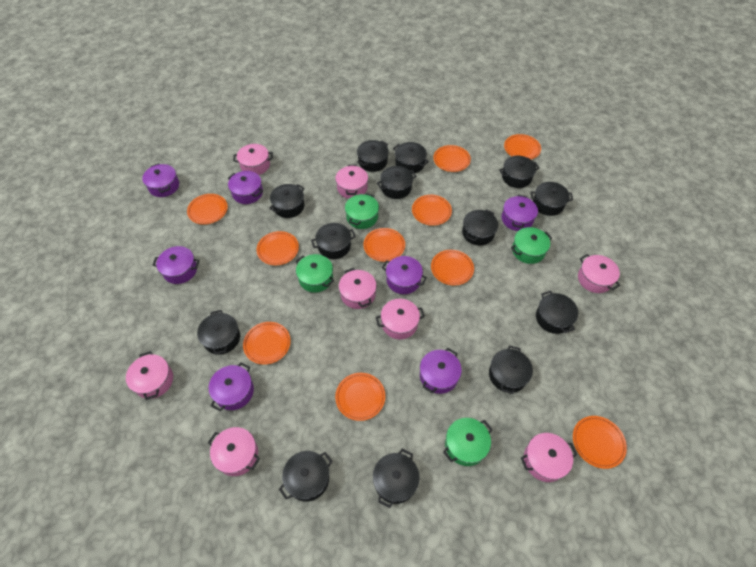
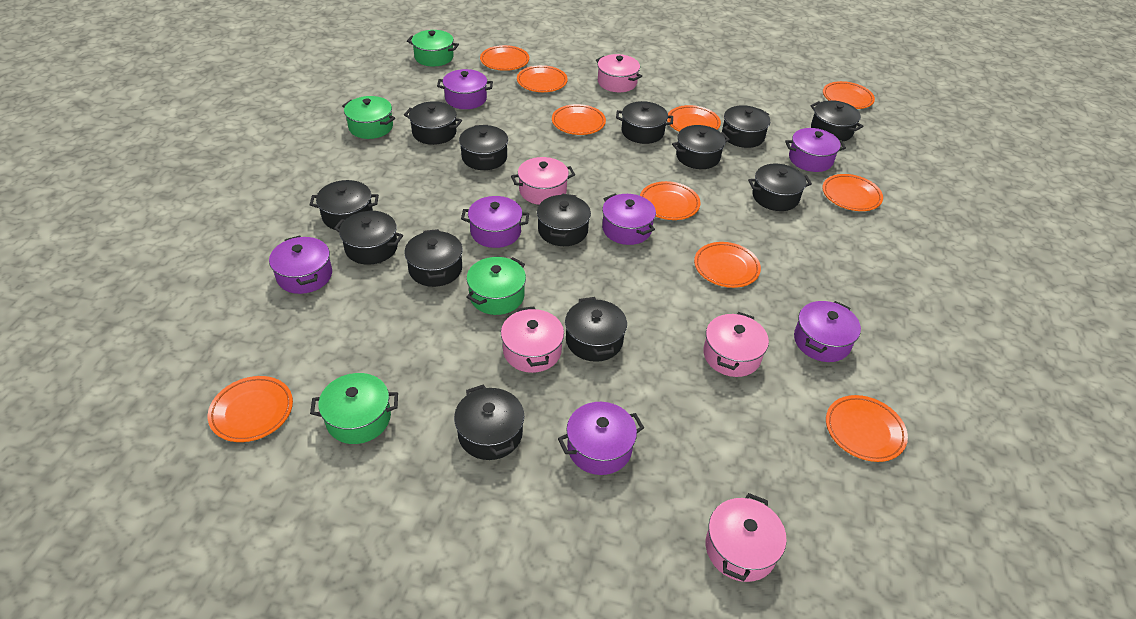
pink pot: [126,351,173,400] [208,427,260,476] [233,144,273,175] [335,165,368,199] [339,268,377,309] [376,299,425,339] [521,433,577,482] [578,254,620,293] = 8 -> [501,306,564,373] [511,157,575,205] [596,54,642,92] [703,312,769,377] [706,493,787,582] = 5

